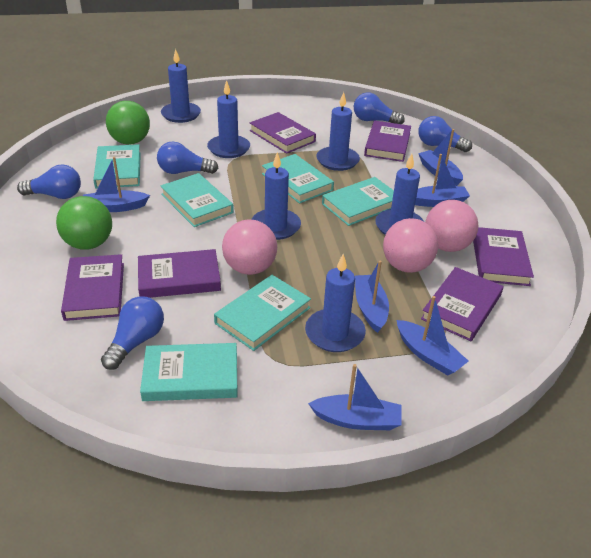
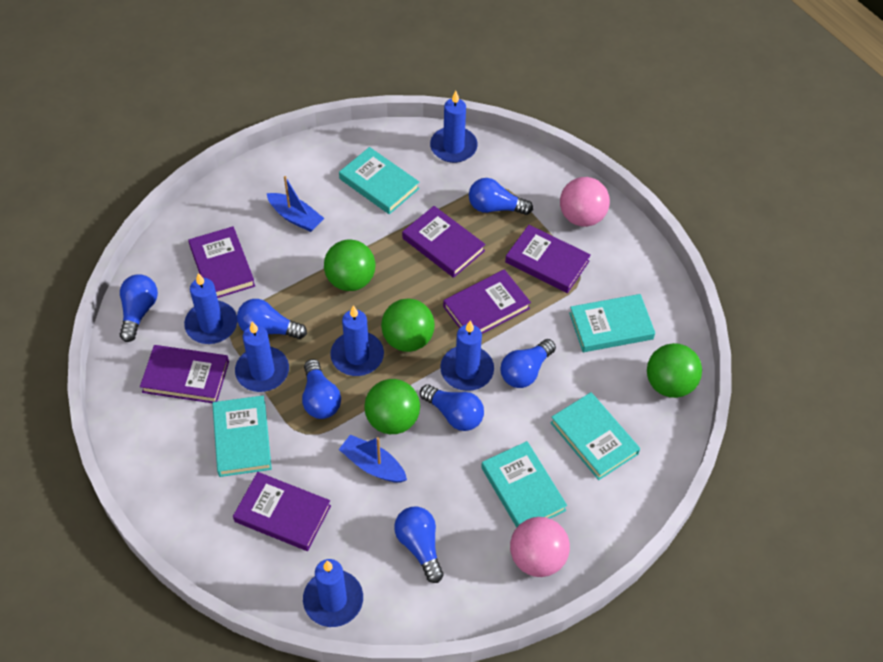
blue boat: [83,157,150,212] [308,364,402,430] [355,261,389,333] [397,296,469,376] [415,154,470,207] [418,129,463,186] = 6 -> [267,176,324,232] [338,435,407,482] = 2
blue light bulb: [17,164,81,199] [101,296,164,370] [157,142,218,174] [354,92,405,124] [418,116,472,152] = 5 -> [120,274,158,342] [237,299,307,339] [302,359,341,419] [394,507,443,583] [420,384,484,431] [469,178,533,215] [500,339,556,388] = 7
green ball: [56,196,112,250] [106,101,150,145] = 2 -> [324,240,375,291] [364,379,420,434] [381,298,435,352] [647,343,702,398] = 4
pink ball: [222,220,277,275] [383,218,438,273] [425,200,478,252] = 3 -> [510,517,570,577] [560,177,610,227] = 2
turquoise book: [93,144,141,188] [140,343,238,401] [161,173,234,227] [214,275,311,351] [262,154,334,204] [322,177,394,226] = 6 -> [212,396,272,477] [339,147,420,214] [481,441,567,528] [550,392,640,480] [569,294,655,352] = 5

